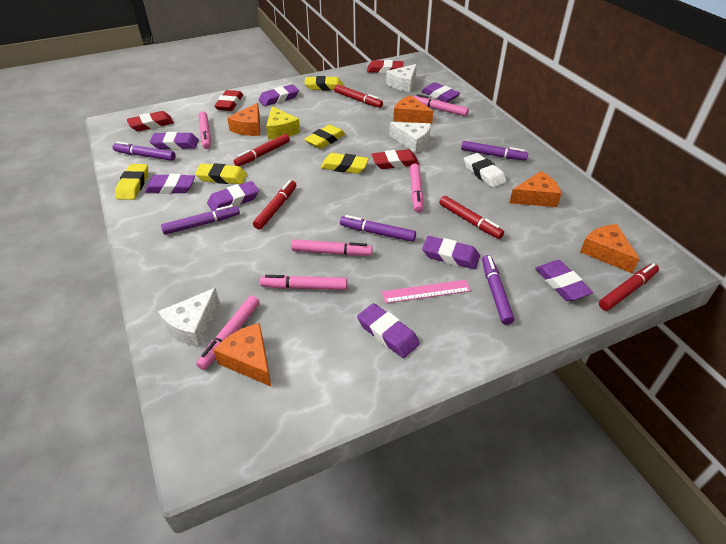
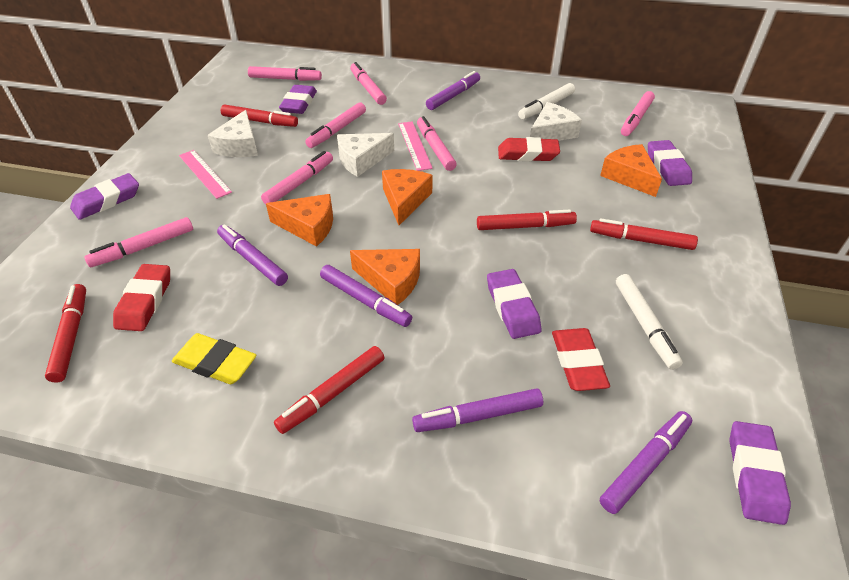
orange cheese: [213,323,271,386] [227,103,260,136] [394,95,433,124] [509,171,562,207] [580,224,640,274] = 5 -> [266,194,333,247] [350,249,420,305] [382,169,433,225] [600,144,662,197] = 4
pink marker: [196,296,260,370] [198,111,211,149] [260,275,347,290] [291,239,373,256] [410,164,423,213] [413,94,469,116] = 6 -> [84,217,193,267] [248,66,322,81] [261,151,333,204] [305,102,366,148] [350,62,387,105] [417,116,457,171] [621,91,655,136] = 7
pink ruler: [382,280,471,303] = 1 -> [179,150,232,199] [398,121,433,171] = 2
purple eraser: [145,174,195,194] [150,132,199,149] [207,181,259,212] [259,84,299,106] [357,303,420,358] [421,82,460,102] [422,236,480,269] [535,260,593,301] = 8 -> [70,173,139,220] [279,85,317,114] [487,269,542,339] [648,140,692,186] [729,421,791,525] = 5
red eraser: [127,111,174,131] [214,90,243,111] [367,60,403,73] [371,149,419,169] = 4 -> [113,264,170,331] [498,137,560,161] [552,328,610,391] = 3
white eraser: [464,153,506,188] = 1 -> none = 0
white marker: none = 0 -> [518,83,575,119] [616,274,683,370] = 2
yellow cheese: [266,106,300,139] = 1 -> none = 0
yellow eraser: [115,164,148,200] [195,163,247,184] [304,124,345,149] [305,76,343,90] [320,153,369,174] = 5 -> [172,333,257,384] = 1

